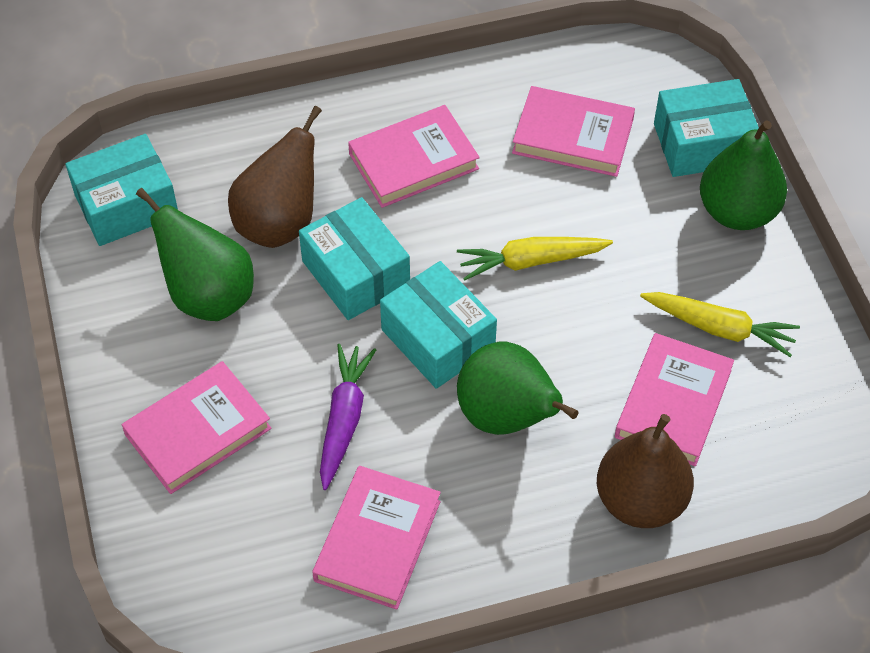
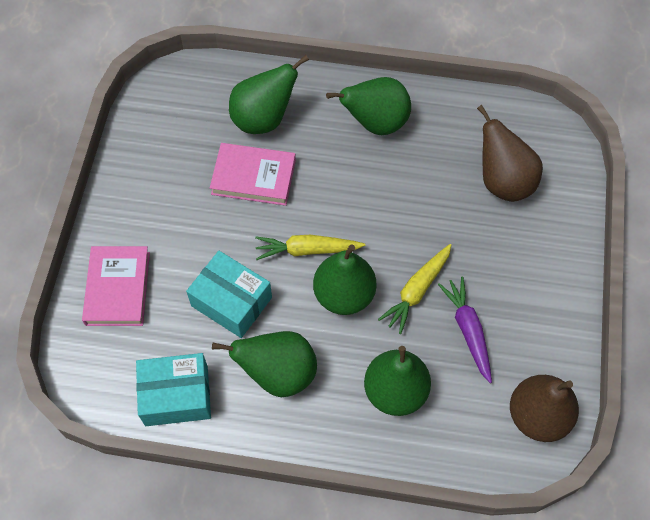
green pear: [136,188,254,321] [457,342,579,435] [700,120,787,230] = 3 -> [212,331,317,397] [229,55,309,134] [313,244,376,315] [326,77,411,135] [364,346,431,416] = 5
pink book: [122,361,272,494] [312,466,441,610] [348,105,480,208] [512,86,635,177] [615,333,734,466] = 5 -> [82,246,150,326] [210,143,296,206] = 2
turquoise box: [66,134,178,246] [299,197,410,320] [380,261,497,389] [654,79,759,177] = 4 -> [136,353,211,426] [186,251,272,338] = 2

